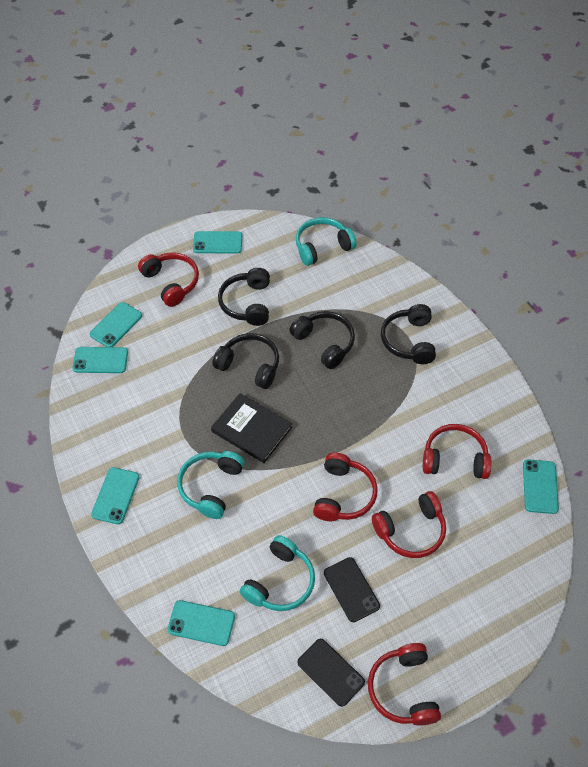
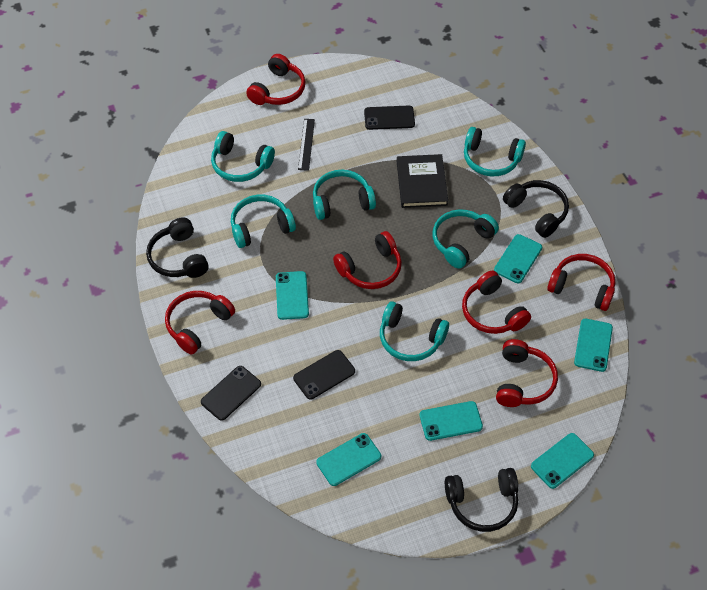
black headphones: [212,333,279,389] [218,268,270,326] [289,311,355,369] [381,304,436,364] = 4 -> [146,217,209,278] [445,468,518,532] [503,180,569,238] = 3
black phone: [297,639,365,707] [324,557,380,622] = 2 -> [201,366,261,421] [293,350,355,400] [364,106,415,130] = 3
black ruler: none = 0 -> [298,119,315,171] = 1
red headphones: [138,252,199,307] [313,452,378,521] [368,643,441,726] [372,491,446,558] [423,424,491,479] = 5 -> [165,291,235,355] [246,54,305,105] [333,231,402,289] [462,271,531,334] [496,339,558,407] [547,254,615,311] = 6
turquoise headphones: [177,451,245,519] [240,535,315,611] [296,217,357,266] = 3 -> [211,131,275,182] [231,195,296,248] [313,170,376,220] [380,301,449,361] [433,209,499,269] [464,127,526,177] = 6

